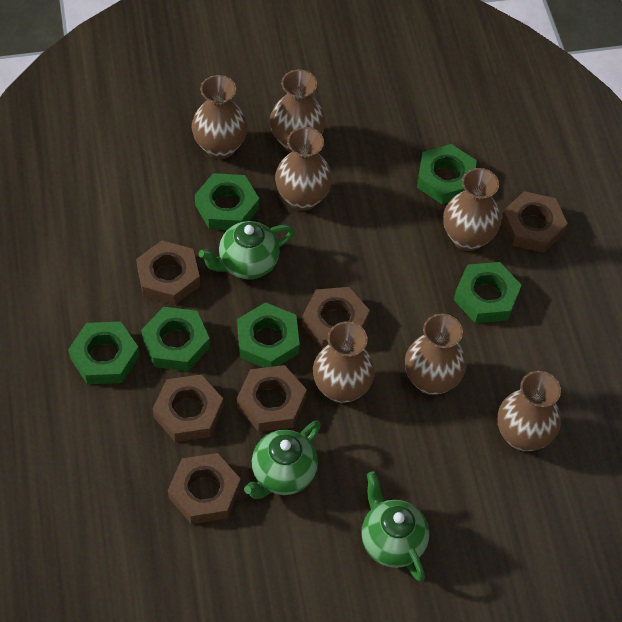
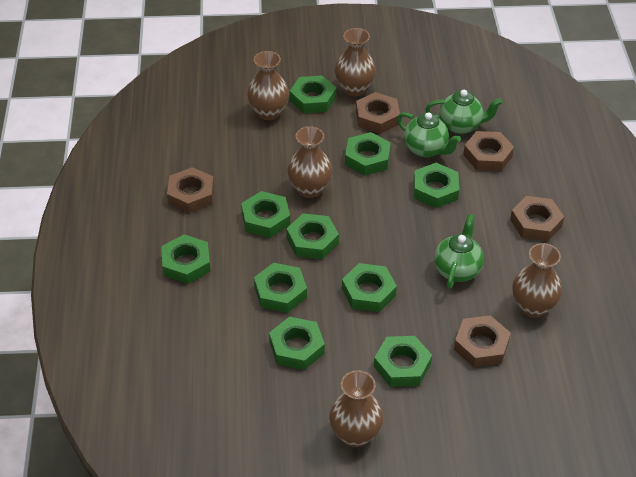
brown nut: [136,241,200,305] [153,375,224,442] [168,453,241,524] [237,365,307,432] [302,287,370,349] [501,191,568,253] = 6 -> [167,167,214,213] [356,92,400,134] [454,315,511,367] [463,131,514,171] [510,196,564,241] = 5
brown vase: [192,75,248,159] [270,69,326,152] [275,127,332,211] [313,322,375,403] [405,314,467,395] [443,168,501,251] [498,371,561,451] = 7 -> [247,51,289,120] [287,126,332,198] [329,370,383,447] [335,28,376,97] [512,243,562,318] = 5
green nut: [68,322,140,384] [141,307,210,371] [195,173,259,230] [237,302,300,368] [417,144,477,204] [454,262,521,323] = 6 -> [161,234,211,284] [241,191,290,238] [254,263,307,313] [269,316,325,370] [286,213,339,259] [290,75,336,113] [342,263,397,312] [345,132,391,176] [374,336,432,387] [414,163,459,208] = 10

